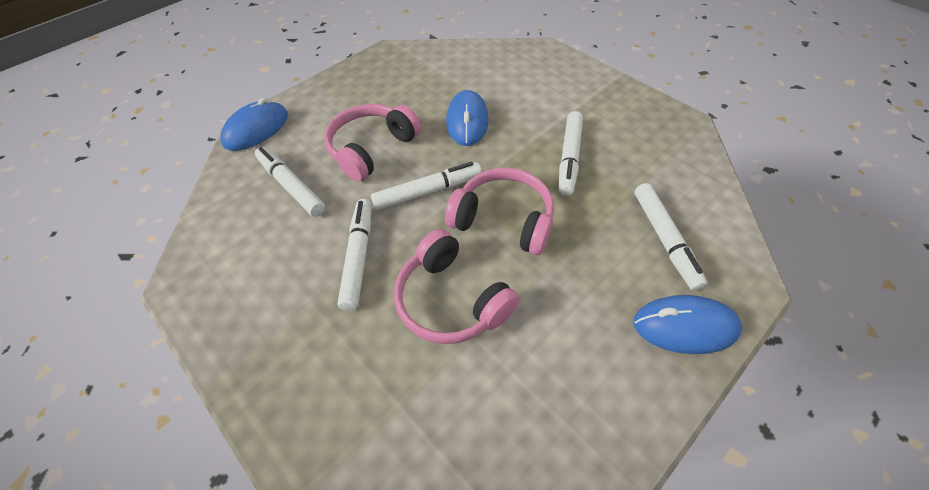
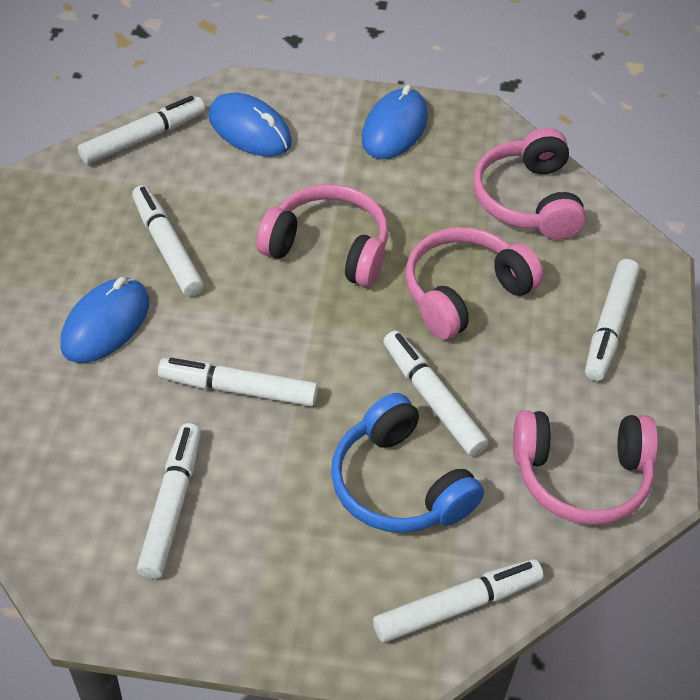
blue headphones: none = 0 -> [331,393,484,533] = 1
pink headphones: [324,104,421,182] [394,229,519,344] [445,168,554,255] = 3 -> [257,184,388,287] [406,227,543,340] [473,128,586,240] [513,410,658,525] = 4
white marker: [255,147,325,217] [337,199,372,311] [371,162,482,210] [559,111,583,196] [634,183,708,291] = 5 -> [78,96,205,164] [132,185,204,296] [137,423,201,579] [158,358,318,406] [373,559,543,643] [383,331,488,456] [585,259,640,381] = 7

